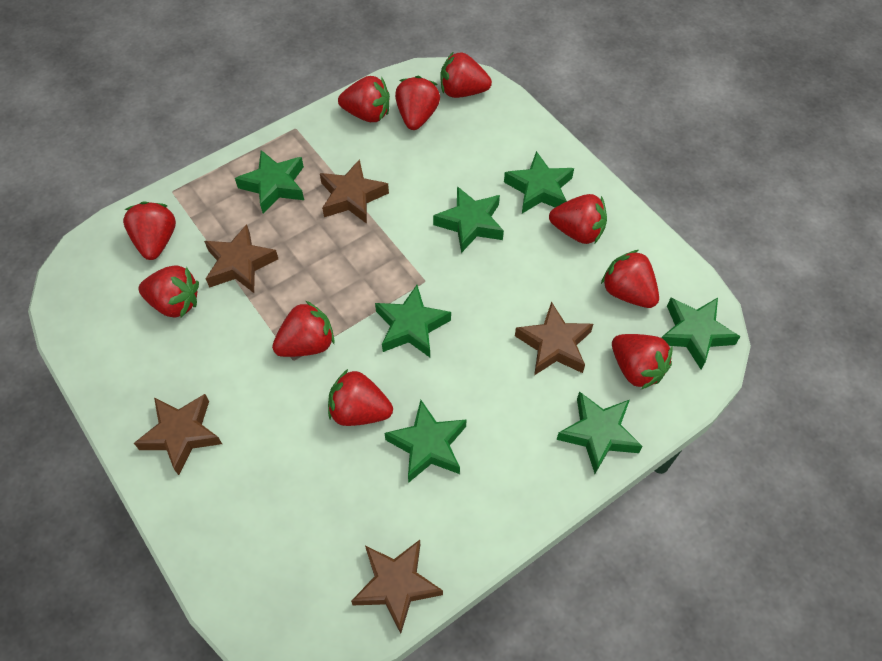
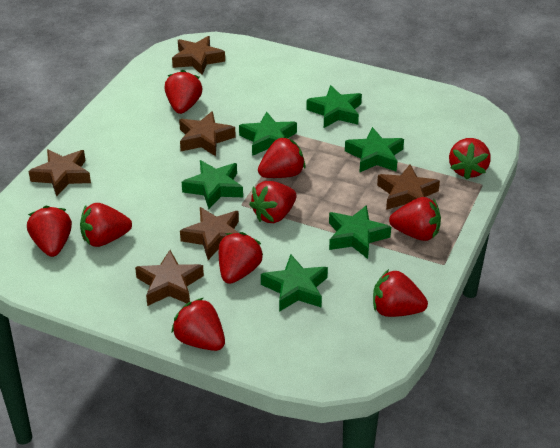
brown star: [134,394,222,475] [204,224,278,293] [320,159,389,224] [351,540,443,634] [515,302,593,375] = 5 -> [28,149,91,196] [135,250,204,306] [172,36,225,75] [179,111,236,156] [180,207,239,260] [377,164,440,210] = 6
green star: [235,150,304,213] [375,285,451,357] [384,400,467,483] [433,186,504,253] [504,151,574,213] [556,391,643,474] [661,298,741,369] = 7 -> [182,160,243,209] [239,112,297,156] [261,254,328,312] [306,85,362,128] [329,205,391,259] [345,127,404,173] = 6

